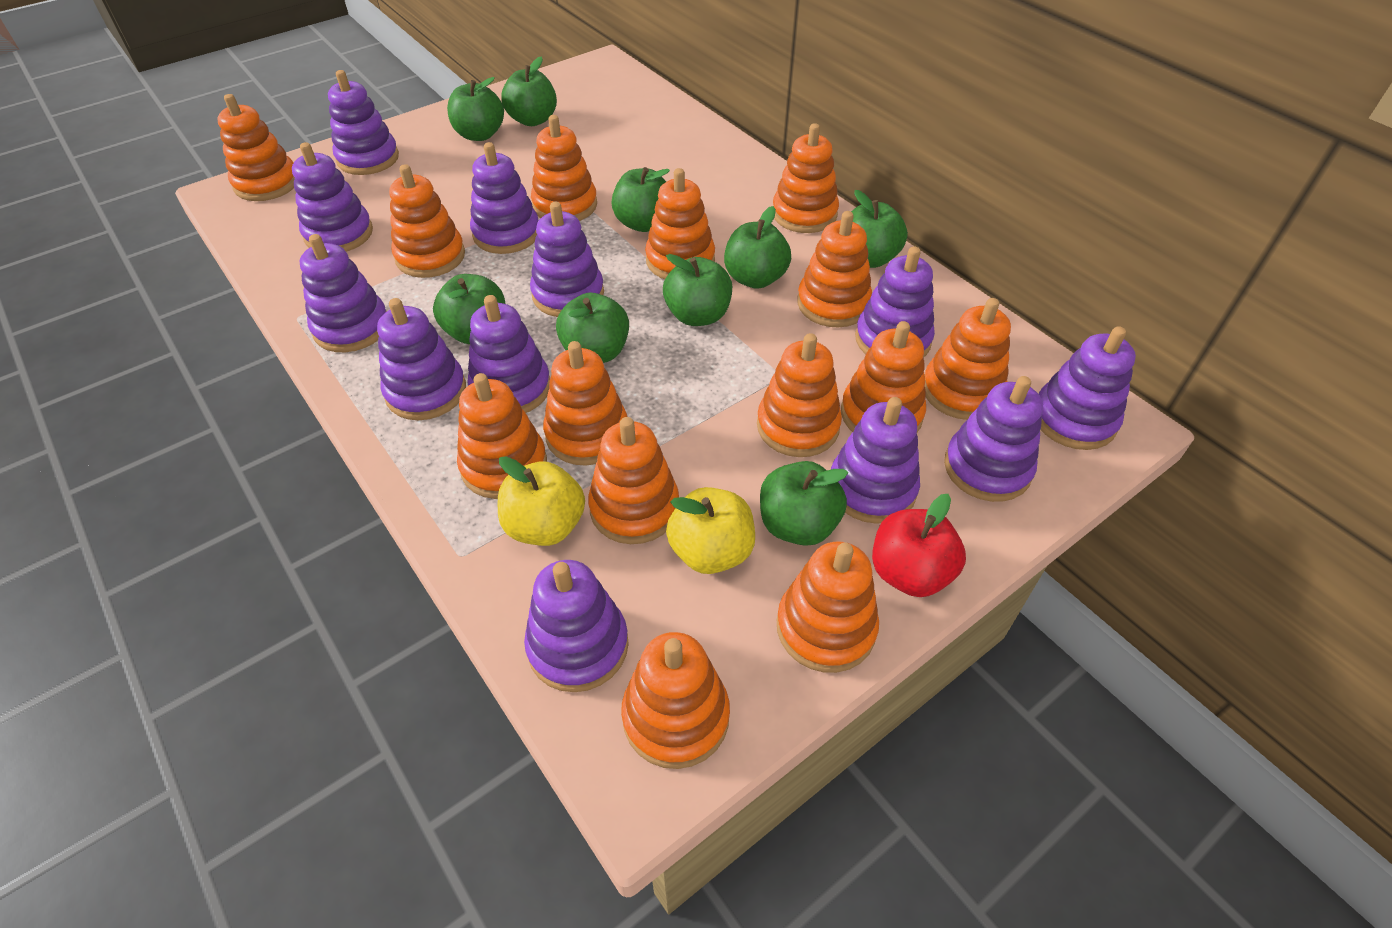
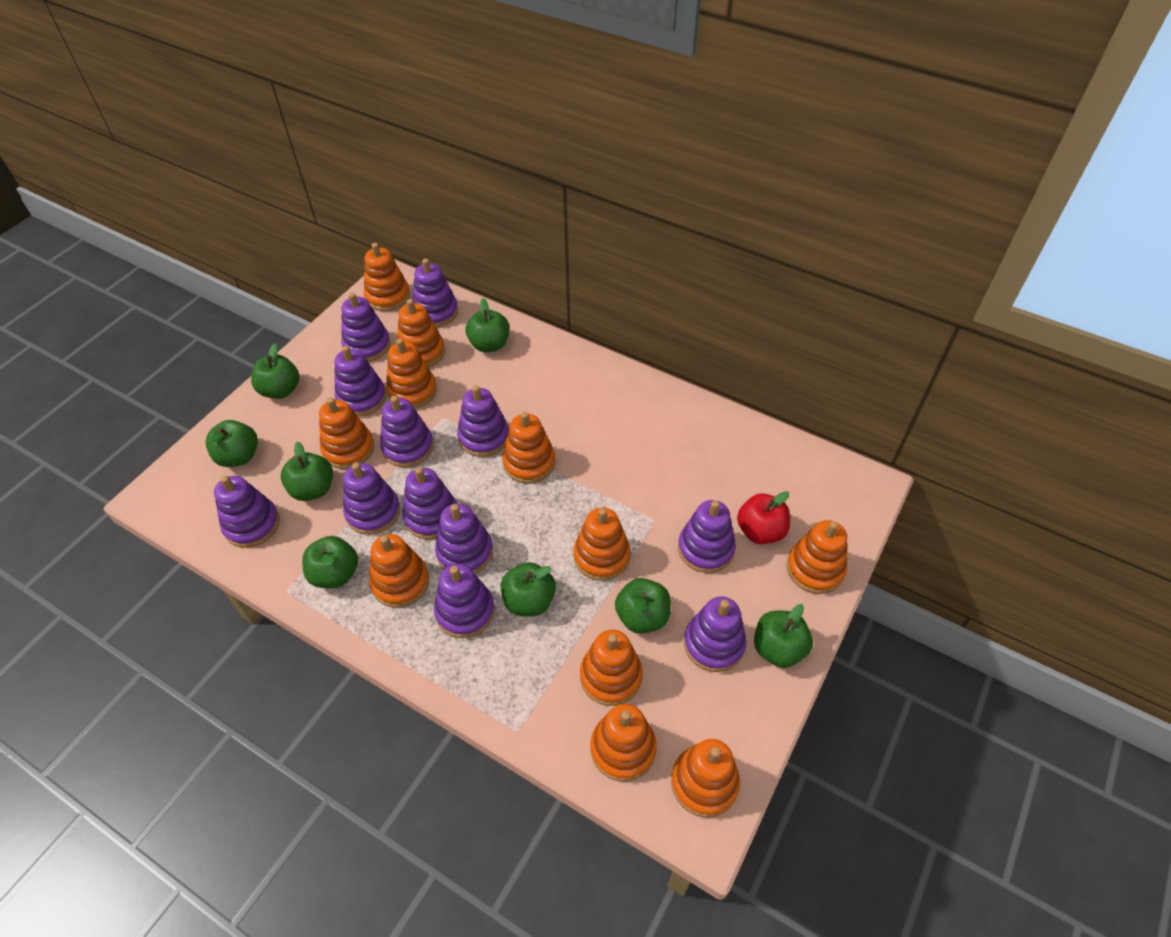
green apple: [433,274,505,344] [447,77,504,141] [501,56,557,126] [556,293,629,363] [611,167,670,232] [663,254,732,326] [724,206,791,289] [760,461,848,546] [851,190,908,268] = 9 -> [206,420,258,467] [251,343,300,399] [281,441,333,501] [302,536,358,588] [466,299,510,352] [501,562,556,616] [615,578,671,634] [754,604,813,668] = 8
orange stacking toy: [217,94,295,201] [389,164,465,278] [457,373,547,499] [531,115,597,221] [543,341,628,466] [588,417,679,544] [621,632,730,769] [645,168,715,279] [757,333,842,457] [773,123,839,233] [777,542,879,673] [797,211,872,328] [841,321,926,432] [925,298,1011,420] = 14 -> [319,397,374,469] [364,243,410,311] [369,534,429,608] [386,338,437,409] [397,299,445,367] [502,412,555,484] [574,508,631,581] [580,629,643,706] [590,704,657,782] [671,739,740,818] [787,520,847,594] = 11
yellow apple: [498,456,585,546] [666,487,755,574] = 2 -> none = 0

